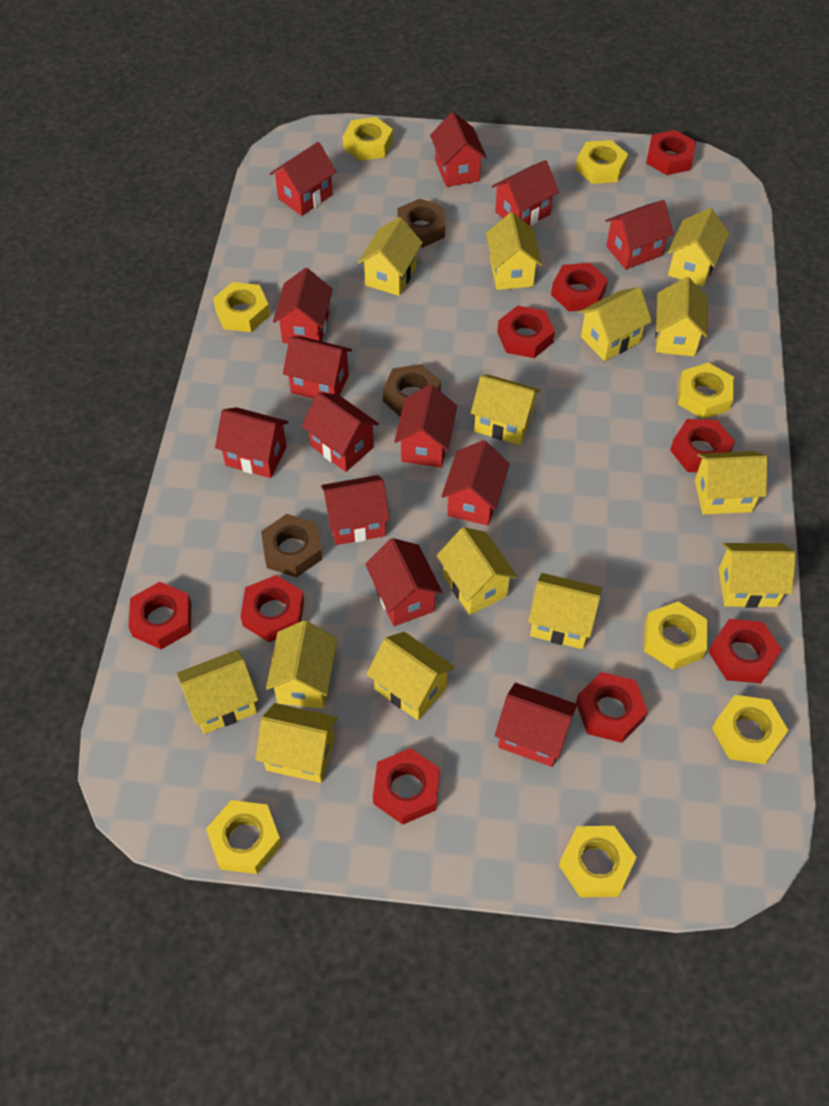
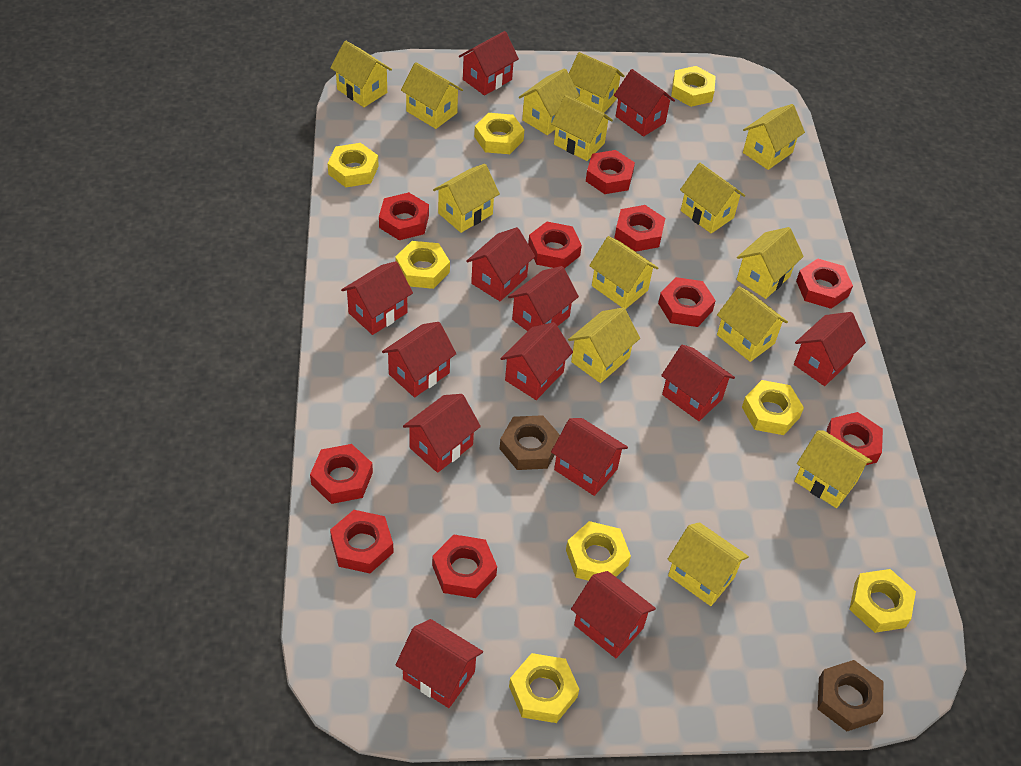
brown nut: [261,514,322,577] [383,364,441,416] [397,199,445,248] = 3 -> [500,415,560,470] [818,660,883,731] = 2
red nut: [129,582,191,649] [240,575,304,642] [373,748,440,825] [497,305,555,358] [551,263,608,311] [576,672,648,743] [646,130,696,175] [670,419,735,472] [709,619,782,683] = 9 -> [310,444,373,504] [330,510,394,573] [379,192,429,240] [432,535,497,598] [528,222,582,269] [586,150,635,194] [614,205,665,252] [658,277,716,327] [796,258,853,309] [827,412,883,465] = 10

